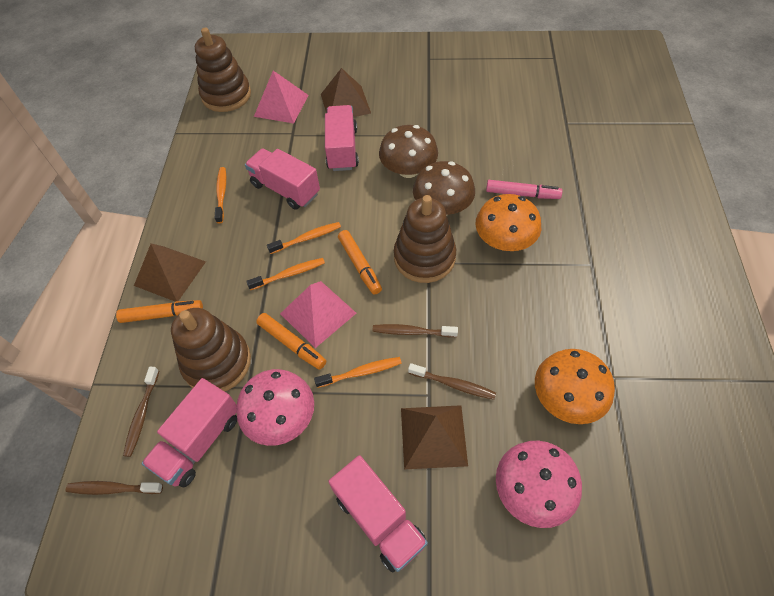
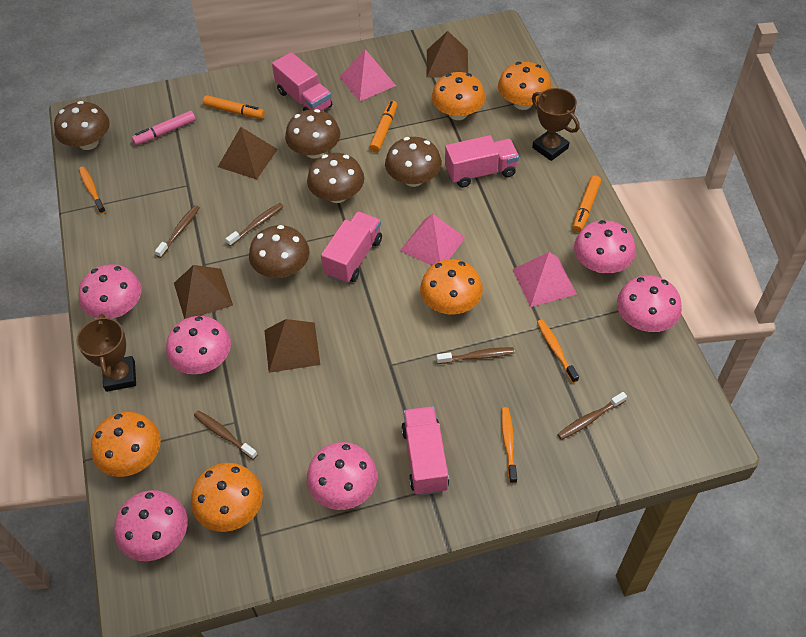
brown mushroom: [379,125,438,178] [413,161,475,216] = 2 -> [54,101,110,150] [249,225,310,278] [285,109,340,159] [307,153,364,203] [385,137,442,187] = 5
brown pyramid: [134,244,206,302] [321,68,371,117] [401,405,468,469] = 3 -> [174,265,233,319] [218,127,278,180] [264,319,320,373] [427,31,468,78] = 4
brown stacking toy: [171,308,251,391] [195,28,251,112] [394,195,456,283] = 3 -> none = 0
brown toothbrush: [66,481,163,495] [123,367,159,457] [373,324,458,337] [408,363,496,400] = 4 -> [155,205,200,258] [194,410,258,460] [226,203,284,246] [437,347,515,364] [557,392,627,440] = 5
brown trophy: none = 0 -> [76,314,136,392] [532,88,580,161] = 2
orange mushroom: [476,194,541,251] [535,349,615,424] = 2 -> [91,412,161,477] [191,463,263,532] [420,259,483,314] [432,72,485,120] [498,62,551,110] = 5
orange toothbrush: [215,167,226,223] [246,258,325,290] [267,222,341,254] [314,357,402,388] = 4 -> [79,167,106,214] [501,407,517,484] [537,319,579,383] = 3
pink mushroom: [236,369,314,446] [496,441,582,528] = 2 -> [79,264,142,319] [114,490,188,561] [166,316,231,374] [307,442,377,510] [574,220,636,273] [617,275,682,332] = 6
pink pyramid: [254,71,308,124] [280,281,356,348] = 2 -> [340,49,396,101] [400,214,465,266] [512,252,577,307] = 3

